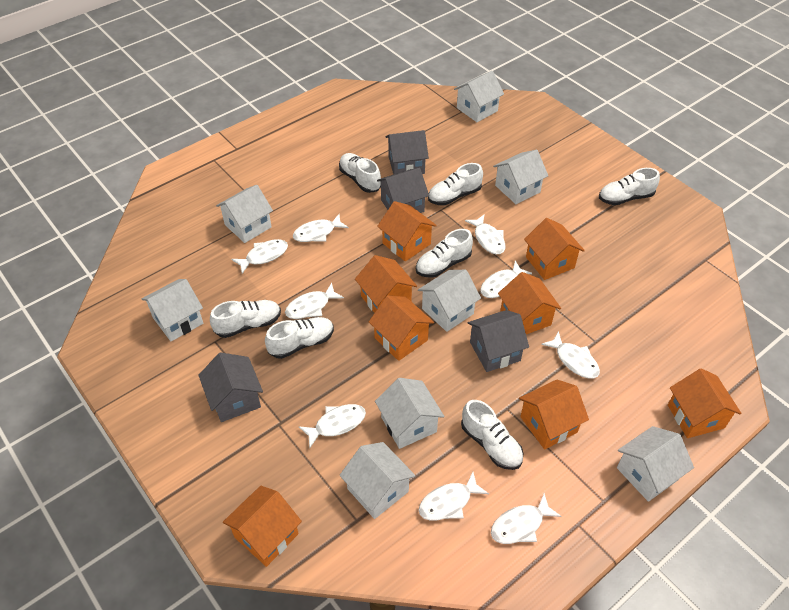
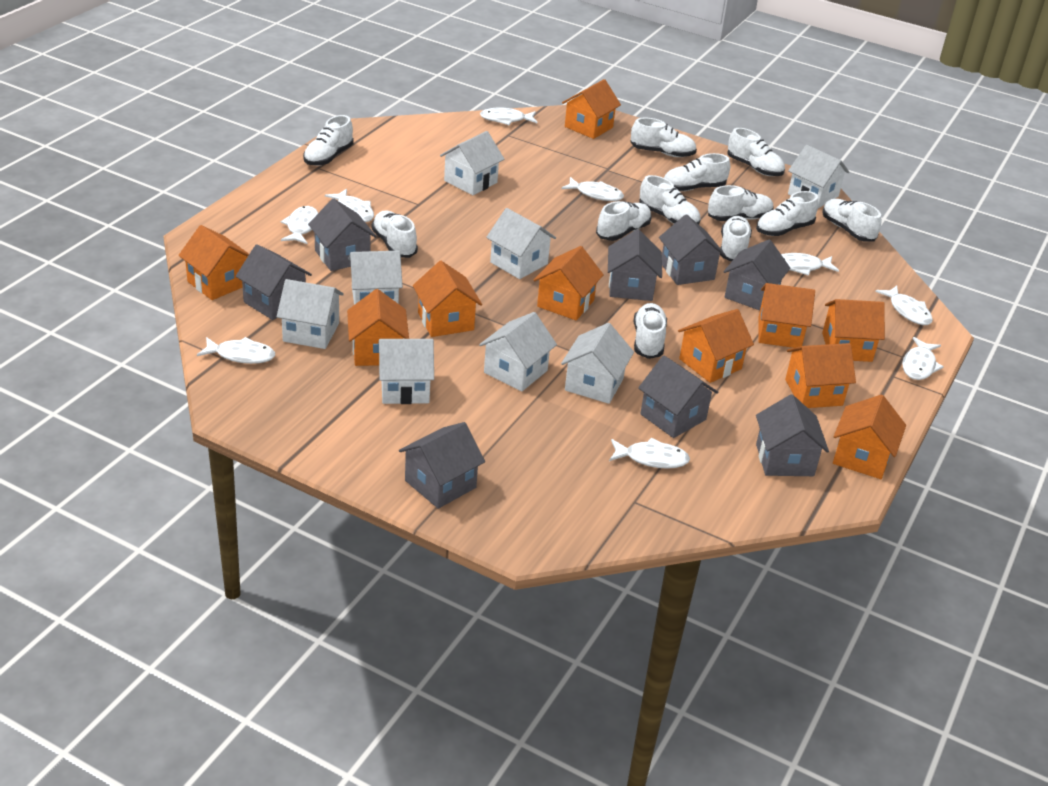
grey house: [198,352,263,422] [377,168,429,213] [386,130,429,175] [468,310,529,372] = 4 -> [236,244,312,320] [308,198,377,271] [399,422,485,509] [608,229,662,301] [638,355,718,438] [659,214,726,285] [723,240,790,311] [756,394,829,476] = 8
orange house: [223,486,302,567] [355,255,417,313] [369,295,434,361] [377,201,437,261] [498,272,561,334] [519,380,589,449] [524,218,585,280] [668,368,742,438] = 8 -> [178,225,249,300] [347,289,409,366] [413,261,482,337] [534,246,604,320] [562,79,621,139] [678,309,754,383] [758,283,815,348] [785,343,856,408] [822,299,885,362] [833,394,906,479] = 10
white shoe: [210,300,281,338] [265,317,334,359] [339,153,381,193] [416,229,473,278] [428,163,483,205] [461,400,523,470] [599,168,660,205] = 7 -> [303,115,354,166] [371,211,418,258] [596,201,652,241] [631,118,697,157] [633,303,667,359] [639,175,700,224] [664,153,730,191] [708,185,774,221] [720,216,752,262] [727,128,785,176] [756,191,819,236] [822,199,881,242] = 12

